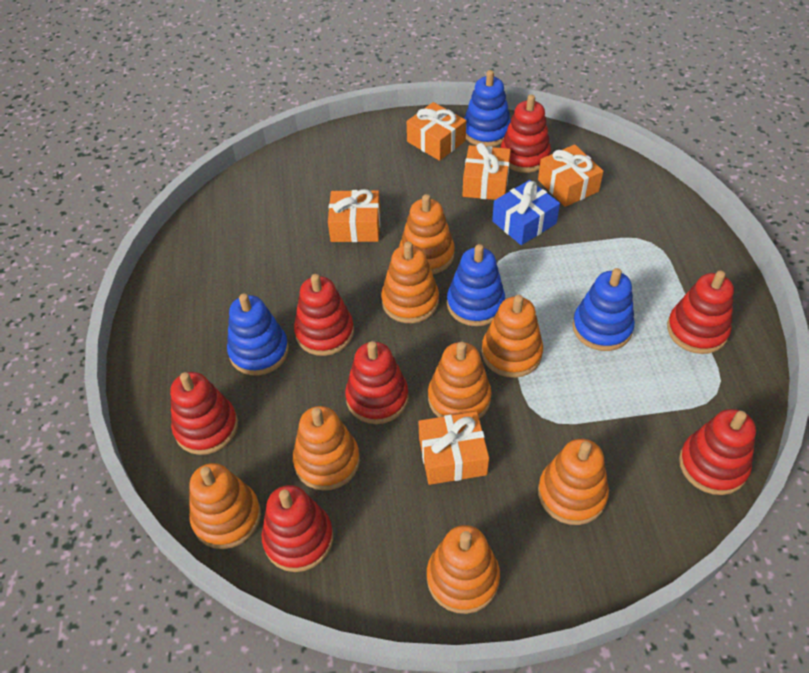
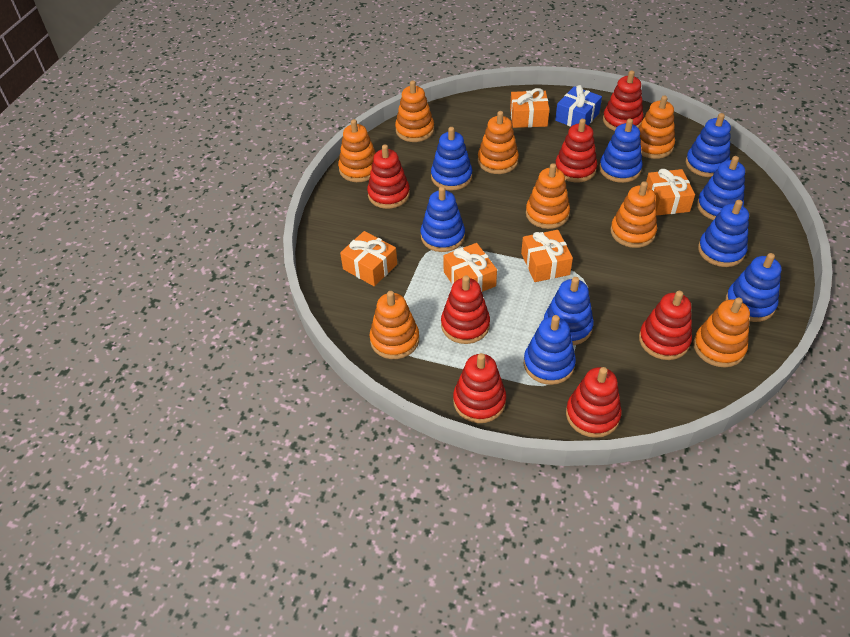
blue stacking toy: [227,293,289,375] [447,244,505,326] [464,70,511,147] [572,268,635,351] = 4 -> [421,186,465,252] [431,127,472,191] [524,315,576,385] [544,277,594,345] [599,119,643,183] [686,113,731,177] [697,156,745,220] [698,200,749,267] [726,253,781,322] = 9

